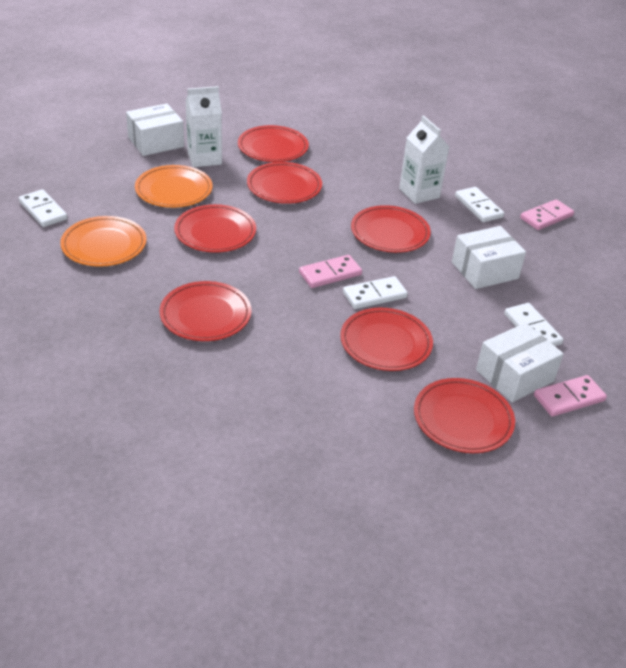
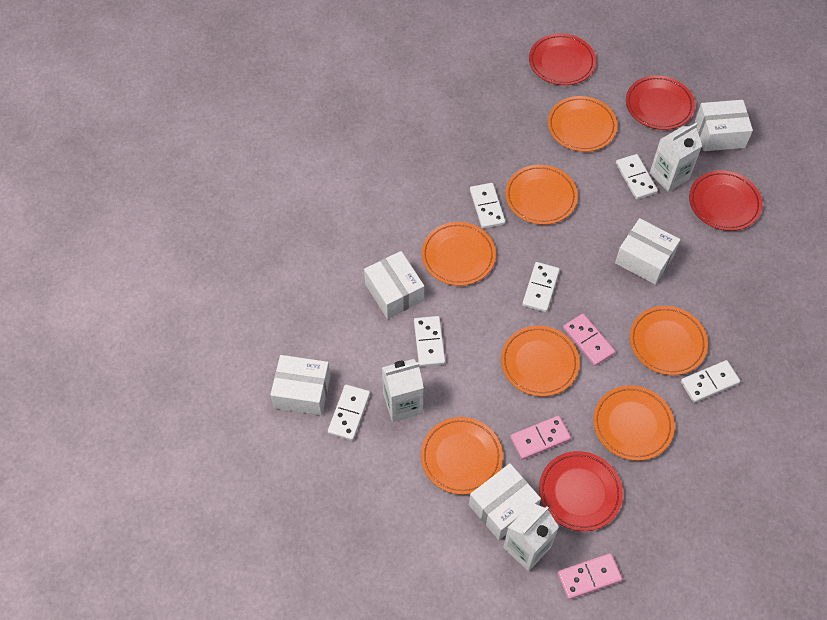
orange plate: [60,216,147,267] [135,165,213,208] = 2 -> [420,417,503,495] [421,222,496,286] [501,326,579,396] [505,165,578,225] [548,96,617,152] [593,385,674,461] [629,306,708,375] = 7
red plate: [159,281,252,341] [174,204,256,253] [238,125,309,162] [247,162,322,204] [340,308,433,371] [351,205,431,253] [414,378,515,453] = 7 -> [529,33,596,85] [539,451,623,531] [626,75,695,130] [689,170,762,231] = 4
white box: [126,104,184,156] [452,226,526,289] [476,323,564,402] = 3 -> [270,355,331,415] [364,251,424,319] [469,463,541,540] [615,218,680,285] [695,100,753,151] = 5
white carton: [185,86,222,167] [399,115,449,204] = 2 -> [382,359,424,422] [503,503,559,571] [650,123,702,192] = 3
white domino: [19,189,68,227] [343,276,408,309] [455,187,504,222] [504,303,564,346] = 4 -> [328,385,370,441] [414,316,445,367] [470,183,505,229] [522,262,560,312] [616,154,658,200] [681,360,740,403] = 6

